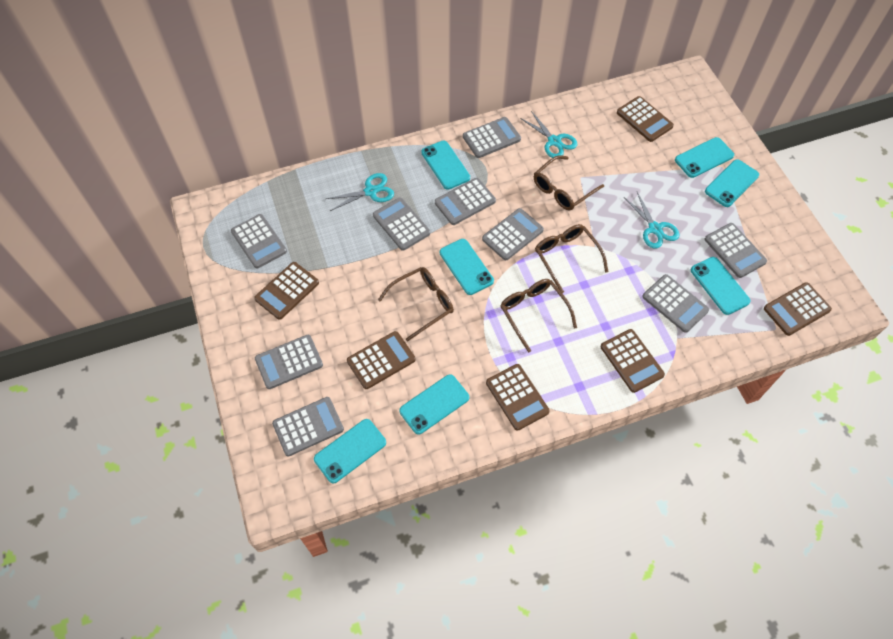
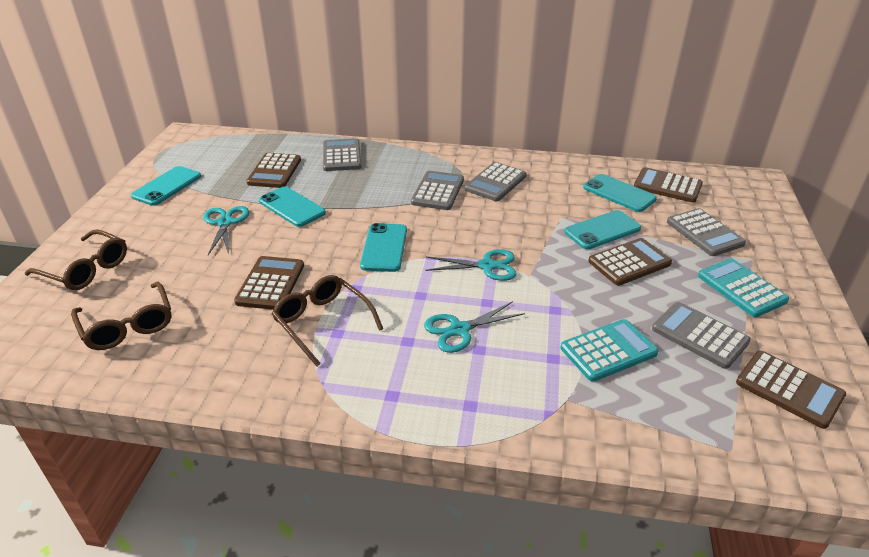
brown calculator: [254,262,319,320] [347,331,416,389] [486,364,550,431] [600,329,665,393] [617,96,674,142] [764,282,832,336] = 6 -> [234,256,304,310] [246,153,301,188] [588,238,672,286] [634,167,703,203] [736,351,846,429] = 5
brown glasses: [378,267,454,342] [500,279,577,353] [534,155,604,211] [535,224,608,293] = 4 -> [25,229,127,290] [71,282,172,350] [272,275,383,366] = 3
grey calculator: [231,214,287,269] [255,335,323,389] [272,397,344,457] [373,197,430,251] [435,178,496,225] [463,117,521,158] [482,208,544,260] [642,274,709,333] [705,223,767,278] = 9 -> [323,138,361,171] [411,171,464,210] [464,162,527,201] [652,302,751,369] [667,208,746,256] = 5
turquoise calculator: none = 0 -> [560,319,659,382] [698,259,789,317] = 2
turquoise phone: [314,419,386,483] [399,374,469,434] [421,140,470,190] [440,239,494,295] [675,137,734,178] [691,257,751,315] [705,159,759,207] = 7 -> [131,166,201,206] [259,187,326,227] [360,223,407,272] [564,210,641,249] [583,174,657,212] = 5

